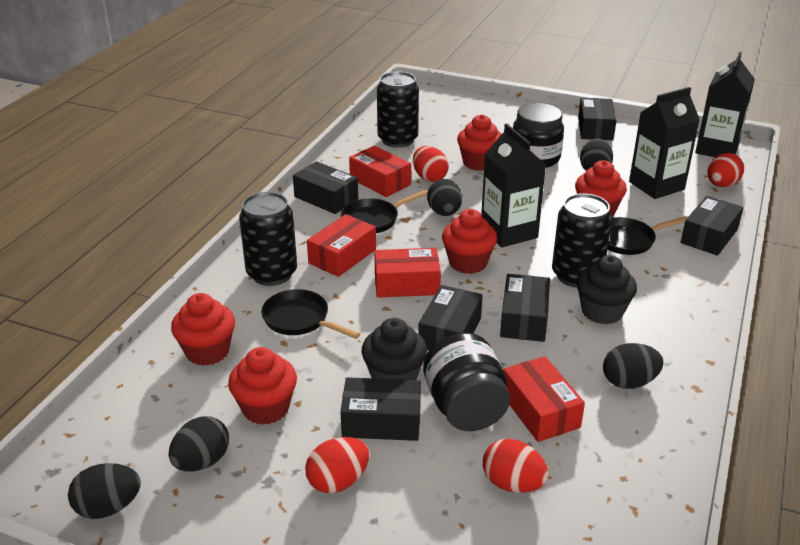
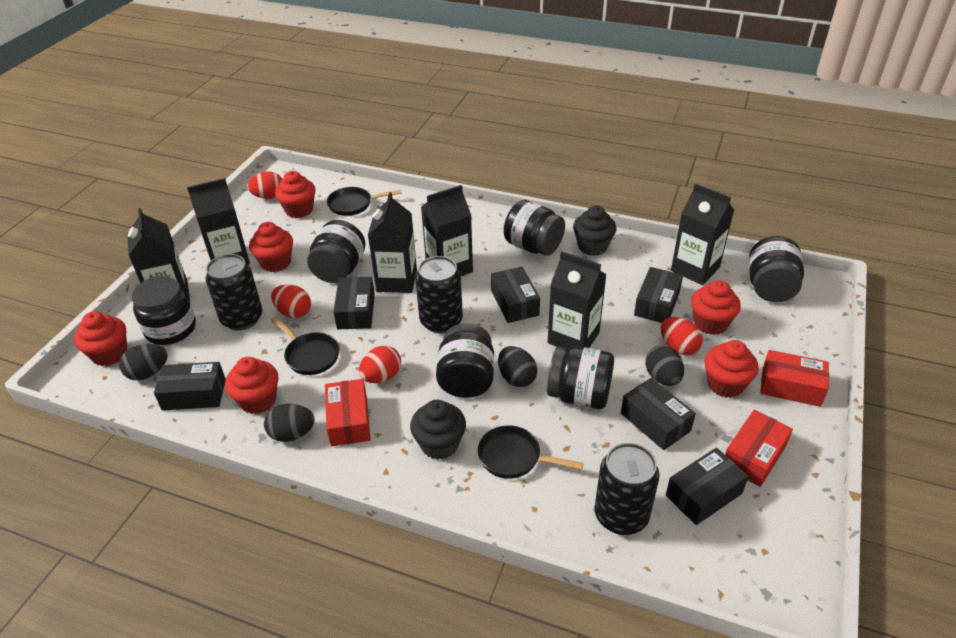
black carton: [481,124,546,248] [629,87,700,199] [695,52,755,157] = 3 -> [127,208,190,301] [187,178,250,265] [368,192,417,293] [421,185,473,276] [548,251,607,350] [671,184,734,285] = 6
black egg: [68,463,141,519] [168,416,229,472] [427,179,462,216] [580,138,613,171] [603,343,664,389] = 5 -> [119,344,168,380] [264,404,315,442] [498,346,538,387] [645,345,684,386] = 4
black jar: [423,333,510,431] [513,103,564,168] = 2 -> [131,276,196,345] [307,220,366,283] [436,323,494,398] [504,200,565,256] [547,346,614,409] [749,236,804,302] = 6
red box: [307,214,376,277] [349,146,411,197] [374,248,441,298] [503,356,585,442] = 4 -> [325,379,371,446] [725,410,793,487] [760,350,829,407] = 3
red cupcake: [171,293,235,366] [228,347,297,425] [442,209,497,274] [457,114,502,171] [575,160,627,217] = 5 -> [74,311,127,366] [225,357,278,414] [249,222,293,272] [275,171,316,218] [691,280,741,335] [705,340,759,398] = 6

